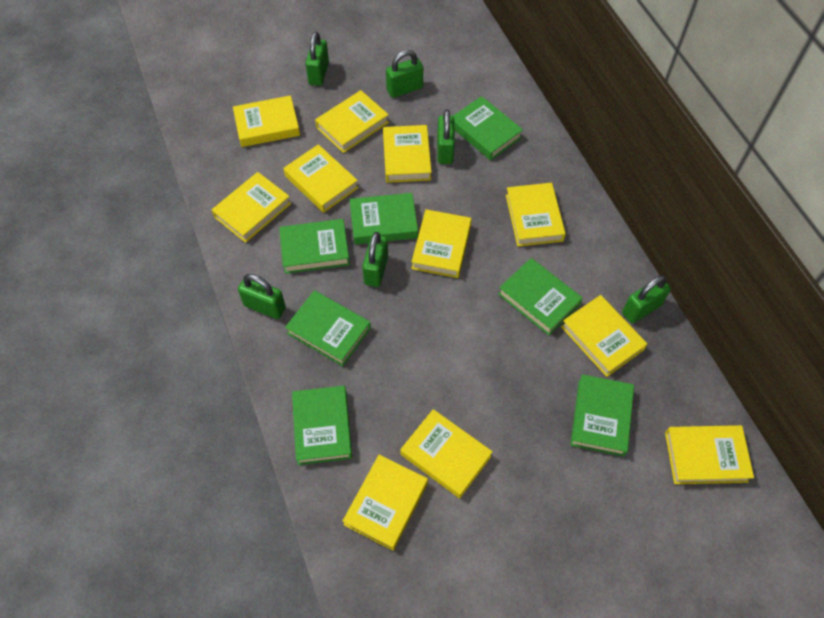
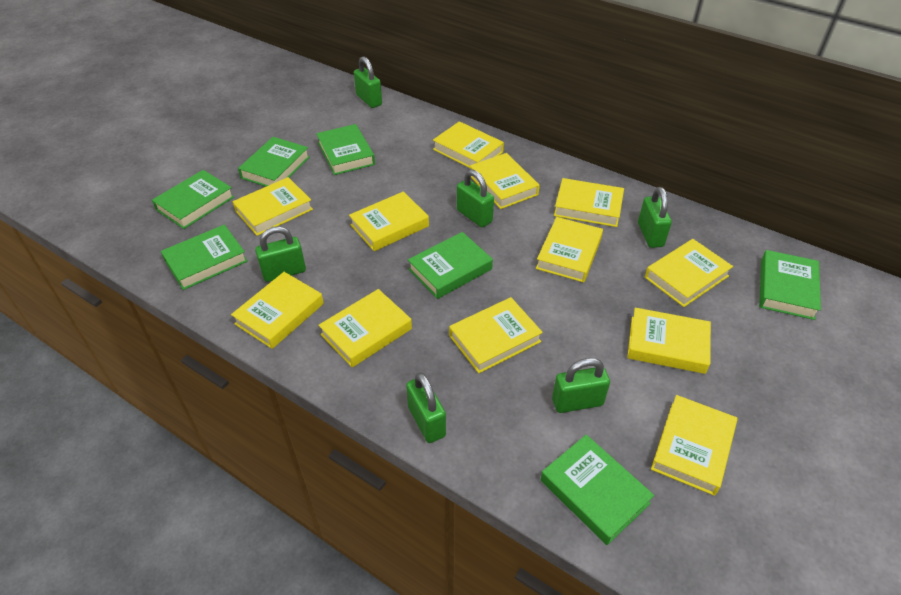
yellow book: [212,172,291,243] [233,95,300,147] [283,144,358,213] [315,90,389,153] [343,455,428,551] [383,125,432,183] [400,409,493,498] [411,209,472,278] [506,183,566,247] [561,295,647,377] [665,425,754,484] = 11 -> [231,272,324,349] [233,177,313,236] [319,289,412,367] [349,191,429,251] [433,121,504,169] [449,297,543,373] [470,153,540,209] [536,217,603,282] [554,178,624,227] [627,308,711,374] [645,239,733,307] [651,395,737,496] = 12

